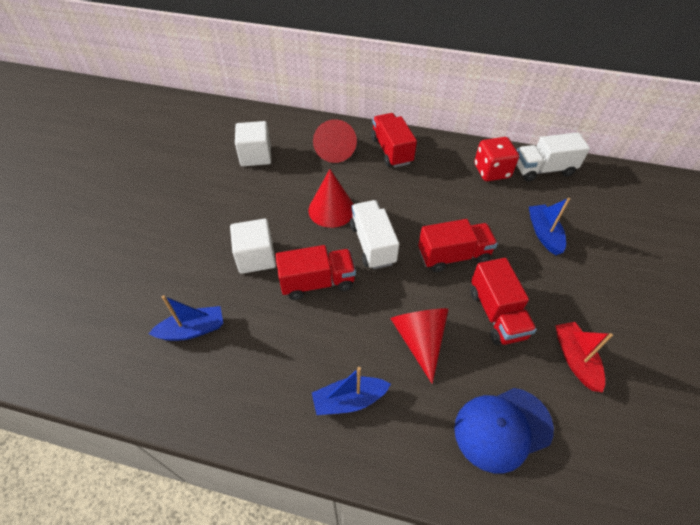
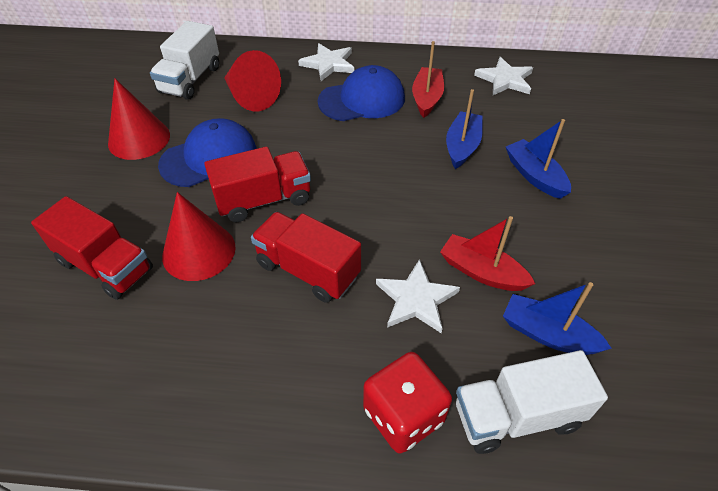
blue cap: [454,388,554,474] = 1 -> [158,118,257,187] [318,65,405,121] = 2
red boat: [555,322,613,392] = 1 -> [412,41,444,118] [440,216,535,291] = 2
red truck: [275,245,356,300] [371,113,417,168] [418,219,498,272] [470,258,537,345] = 4 -> [31,196,153,300] [204,147,311,223] [251,212,361,303] = 3
white cube: [230,219,276,274] [235,121,271,166] = 2 -> none = 0
white star: none = 0 -> [298,43,354,81] [376,259,460,333] [474,57,533,95] = 3

